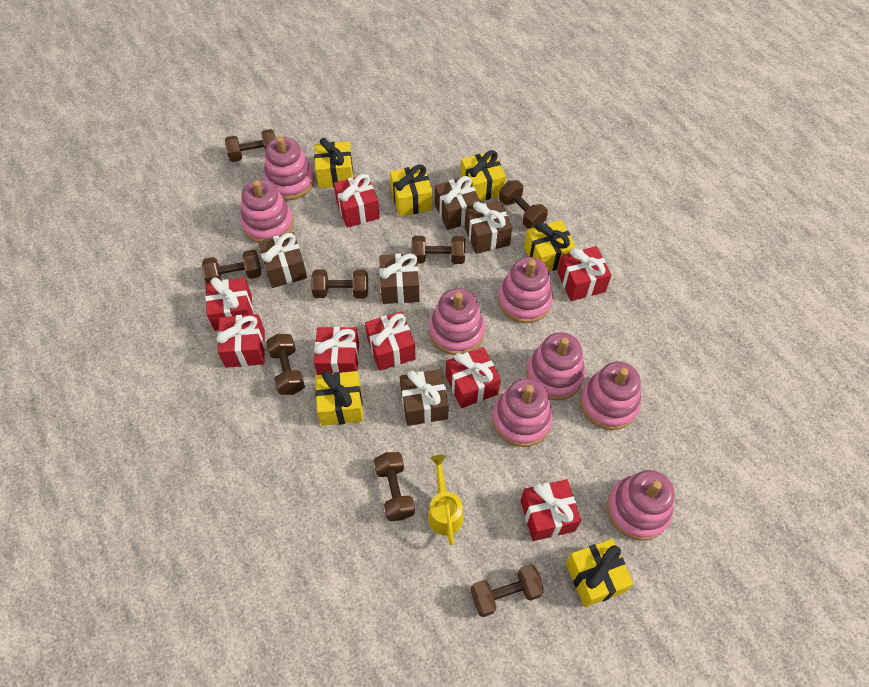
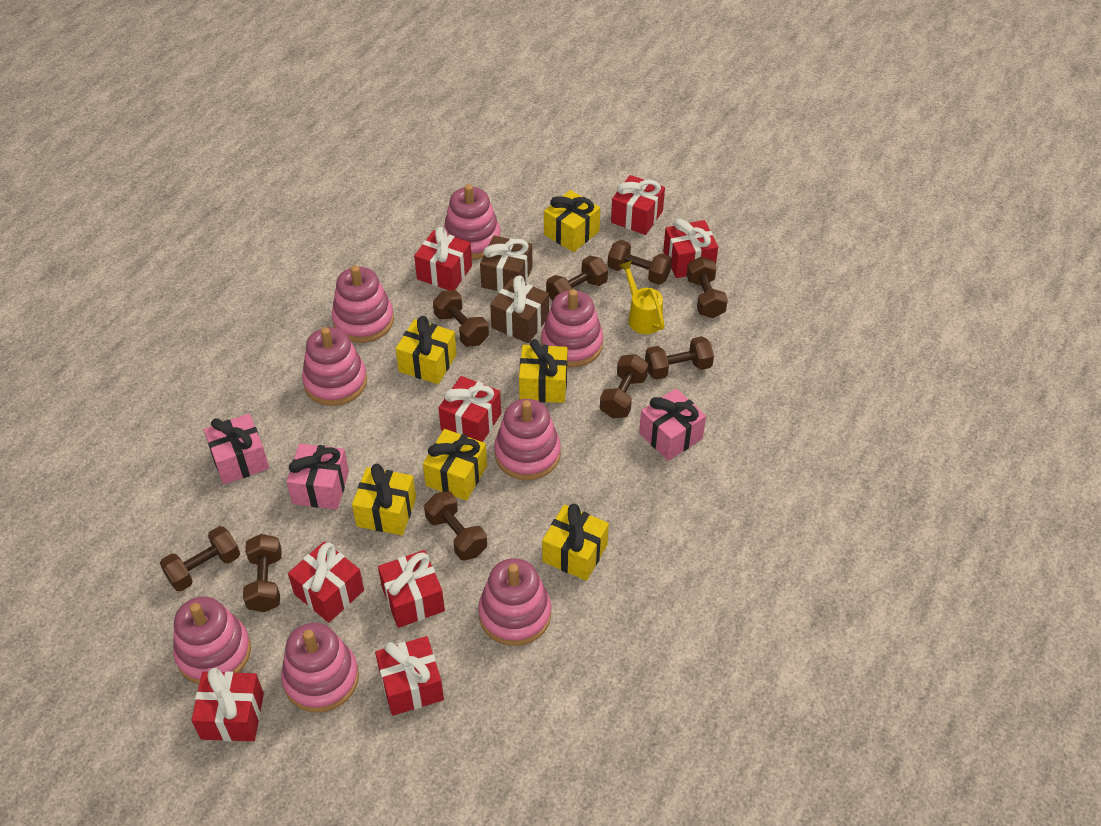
brown dumbbell: [202,250,261,283] [225,129,276,162] [266,334,305,395] [311,269,368,298] [374,452,415,521] [411,236,465,264] [471,564,544,617] [499,180,548,229] = 8 -> [160,526,240,592] [243,534,282,612] [424,491,487,560] [433,290,489,346] [546,256,608,302] [600,354,648,418] [607,240,672,285] [645,336,714,380] [687,257,728,318] = 9
brown gift: [258,232,307,288] [379,253,420,304] [400,369,449,426] [435,176,481,230] [465,201,512,254] = 5 -> [480,236,533,292] [490,275,549,343] = 2
pink gift: none = 0 -> [204,414,269,484] [287,444,349,509] [639,389,706,461] = 3

